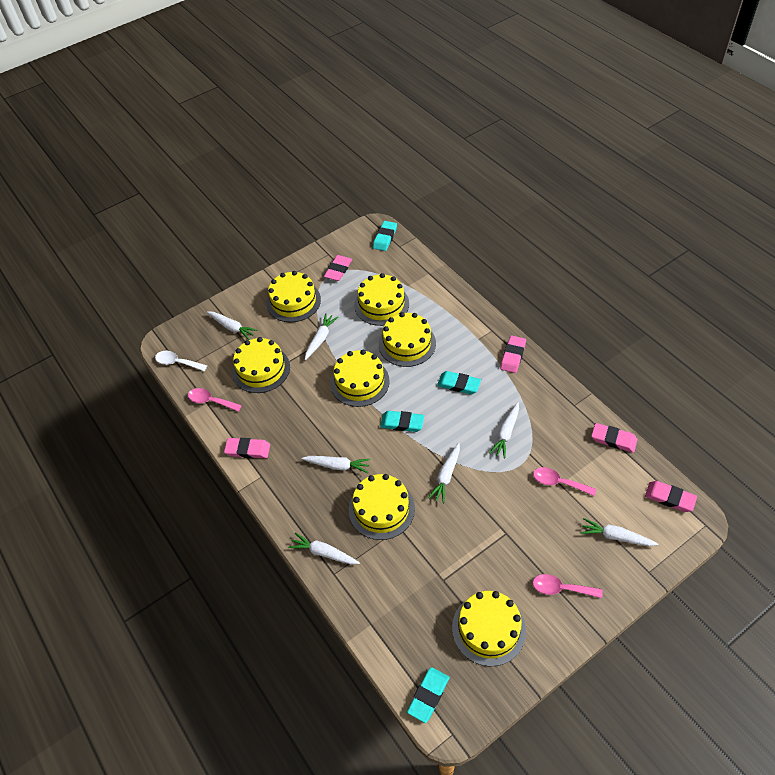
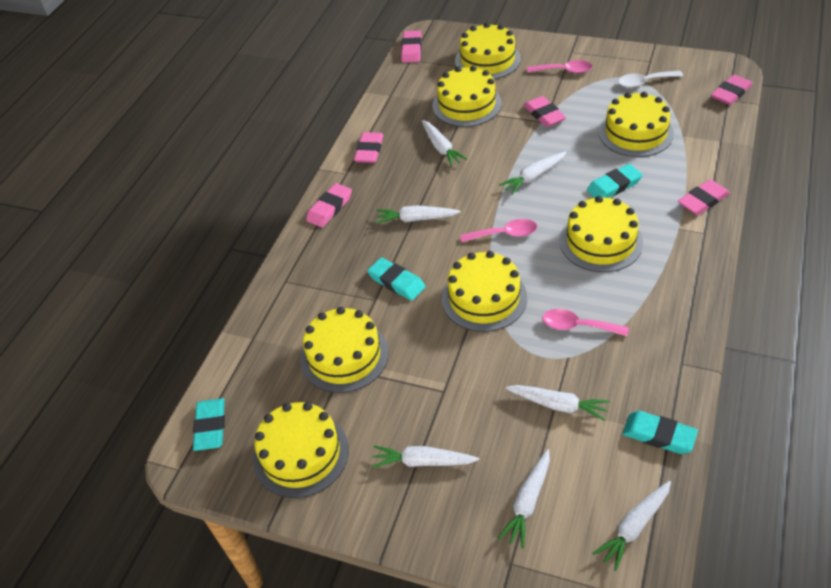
pink eraser: [224,438,270,458] [324,255,352,281] [500,335,526,373] [591,423,638,453] [645,481,697,512] = 5 -> [306,183,352,227] [354,132,384,163] [401,30,422,63] [523,96,566,127] [678,179,730,215] [711,75,753,105] = 6

